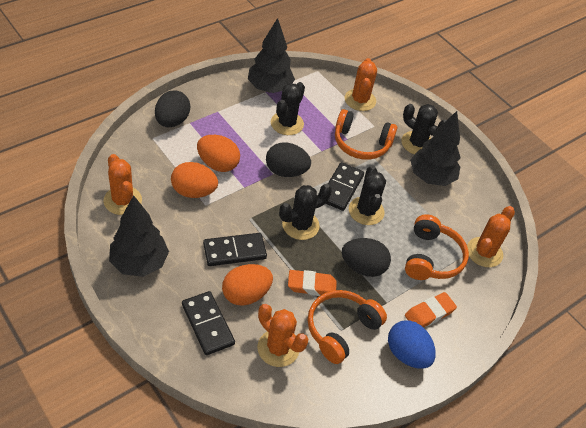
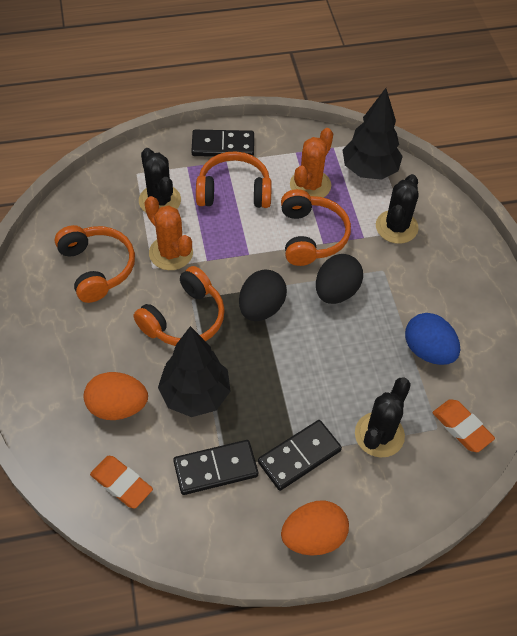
black cactus: [271,82,305,135] [279,184,332,240] [349,166,386,225] [401,104,446,154] = 4 -> [139,148,181,213] [355,378,411,457] [376,174,419,244] = 3
black egg: [155,90,190,127] [266,142,311,177] [342,238,391,277] = 3 -> [239,269,287,321] [316,254,363,304] = 2
black tree: [109,195,169,277] [248,18,295,93] [410,111,461,186] = 3 -> [158,326,231,417] [343,88,403,180] = 2
orange cactus: [103,154,142,215] [257,304,308,367] [345,58,377,111] [467,206,515,267] = 4 -> [145,196,193,270] [290,128,333,198] = 2
orange egg: [171,162,218,198] [197,135,240,172] [222,264,273,306] = 3 -> [84,372,148,420] [281,500,349,556] = 2
orange headphones: [307,290,387,364] [335,109,397,160] [405,214,469,280] = 3 -> [55,225,135,303] [134,266,225,346] [196,151,272,208] [281,189,351,266] = 4

